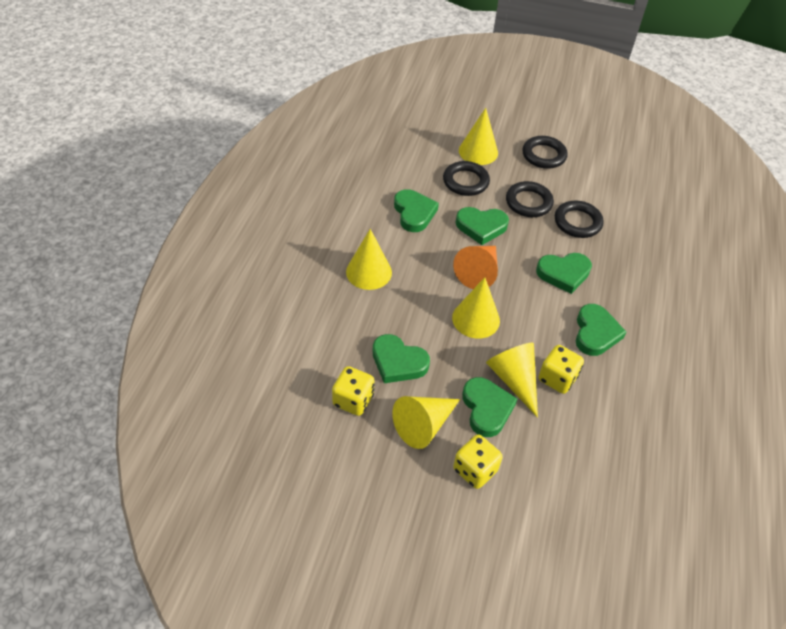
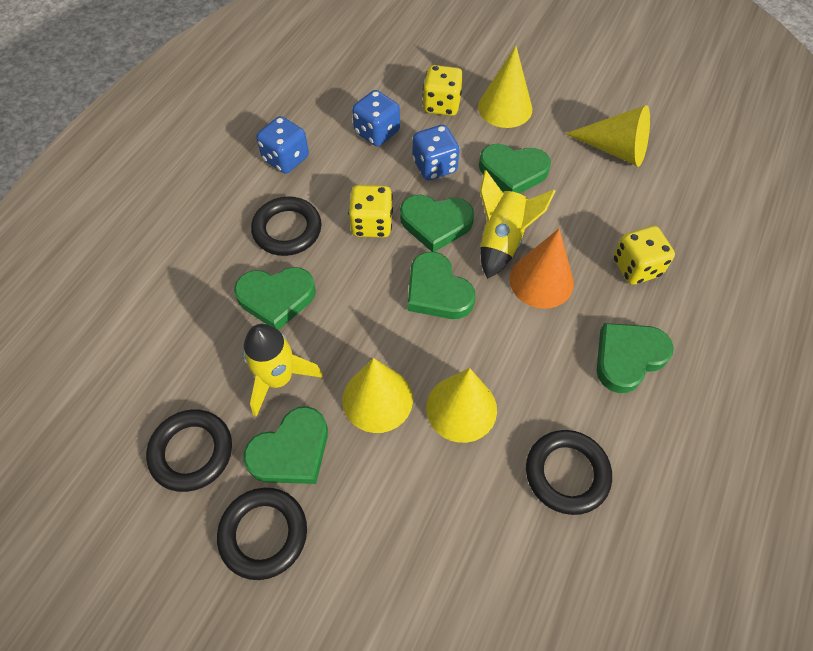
blue dice: none = 0 -> [256,116,309,174] [352,90,400,146] [412,125,460,180] = 3
yellow cone: [346,229,392,290] [392,396,460,449] [452,277,500,339] [459,108,498,165] [486,343,538,418] = 5 -> [343,358,413,433] [426,368,497,443] [478,46,532,128] [565,105,650,167] = 4
yellow rocket: none = 0 -> [243,324,323,417] [480,170,555,279] = 2

